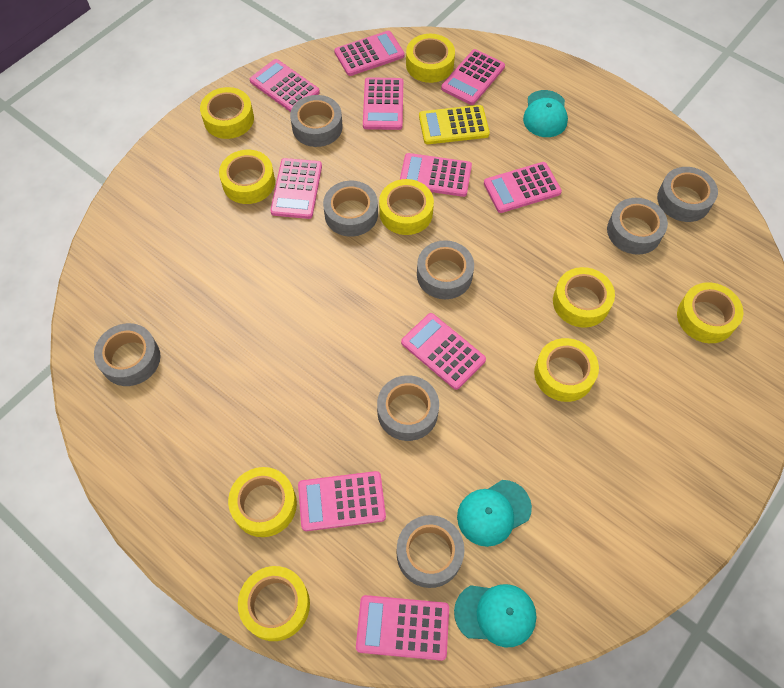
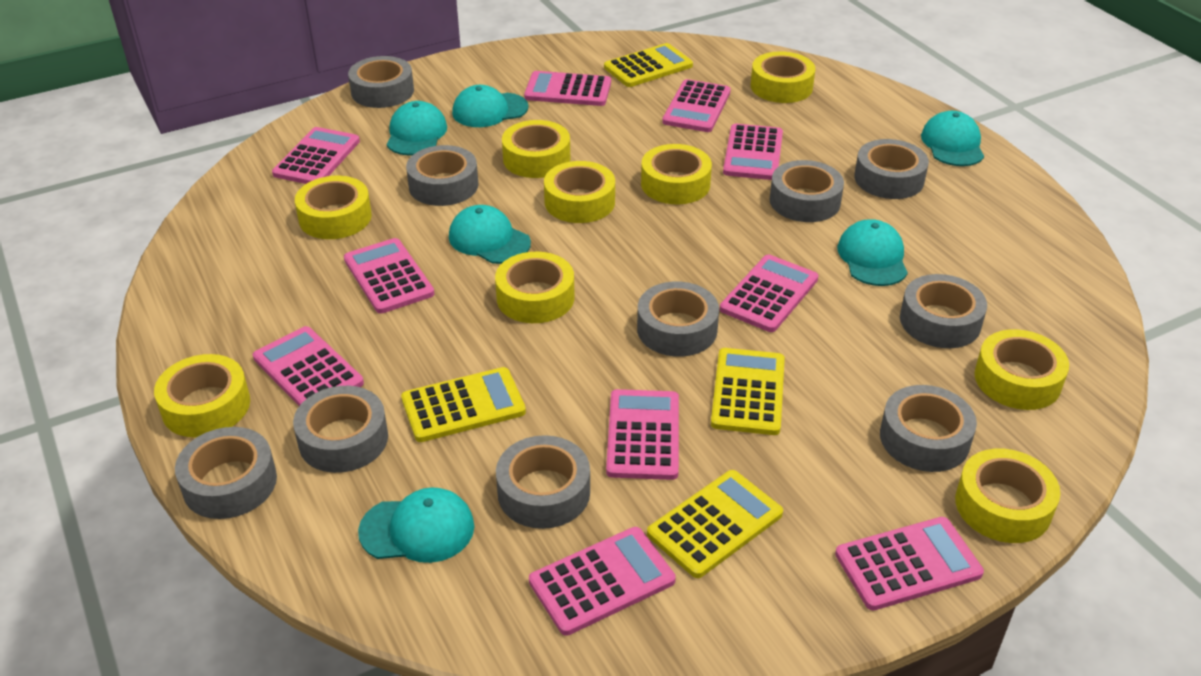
grey tape: [94,323,160,386] [290,95,343,147] [323,181,378,237] [377,375,439,441] [397,515,464,588] [417,240,474,299] [607,198,668,255] [657,167,718,222] = 8 -> [175,427,277,519] [293,386,388,473] [348,56,414,108] [406,145,479,206] [496,435,590,529] [637,282,719,357] [770,160,844,222] [854,139,929,199] [880,385,977,472] [900,274,987,348] = 10
turquoise cap: [454,584,537,647] [457,480,532,547] [523,90,568,137] = 3 -> [358,487,474,563] [386,101,447,155] [449,205,531,264] [452,85,528,127] [837,219,908,286] [921,111,984,166] = 6
yellow calculator: [419,105,490,144] = 1 -> [401,367,526,442] [604,43,693,87] [647,470,783,578] [711,348,785,435] = 4

